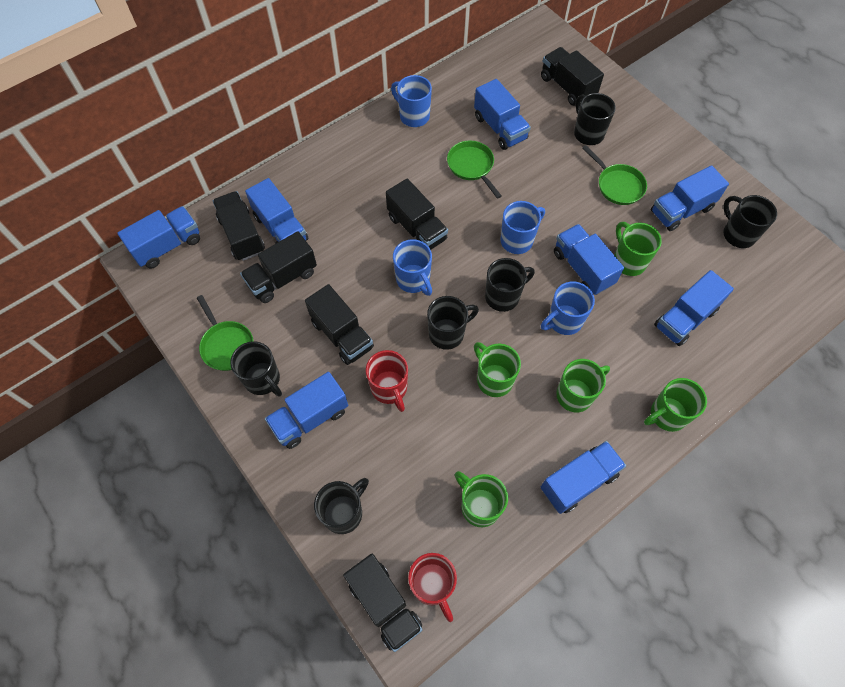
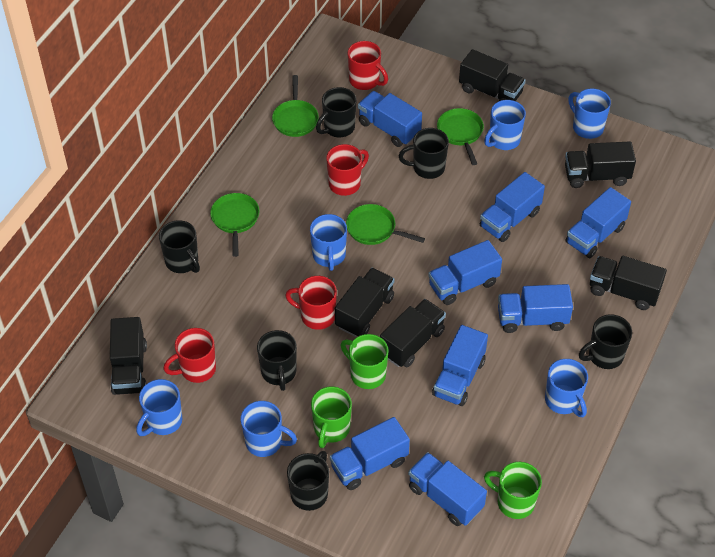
blue mug: [391,75,432,127] [393,239,432,296] [500,201,545,254] [541,282,595,335] = 4 -> [136,379,182,436] [241,401,297,457] [310,214,347,271] [484,100,526,150] [545,359,588,417] [568,88,611,139] = 6
green mug: [455,471,508,527] [474,342,521,397] [556,359,610,412] [614,222,662,276] [644,378,707,432] = 5 -> [311,386,352,448] [341,334,389,389] [484,462,542,519] = 3
green pan: [197,295,254,371] [447,140,502,199] [582,145,647,205] = 3 -> [210,193,260,257] [272,75,319,137] [346,204,425,245] [437,108,484,165] = 4
red mug: [366,350,408,412] [408,553,457,622] = 2 -> [163,328,216,383] [285,276,337,330] [326,144,369,196] [348,41,388,90] = 4

